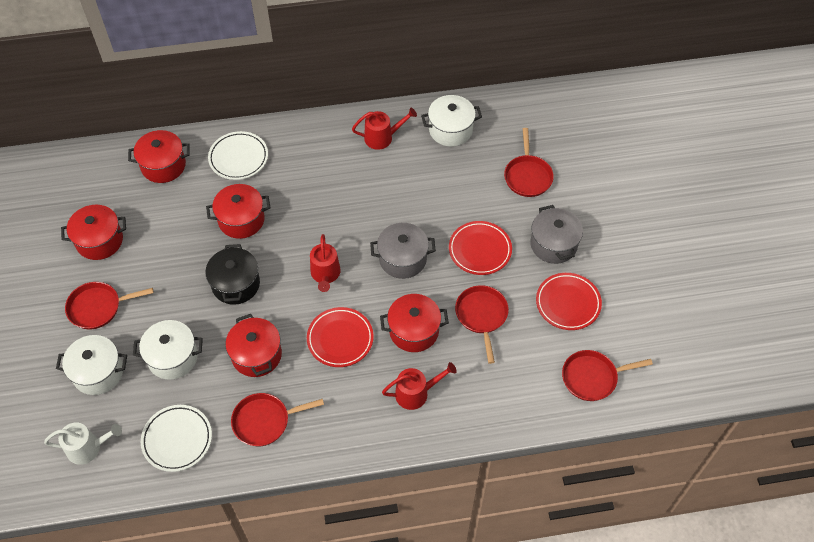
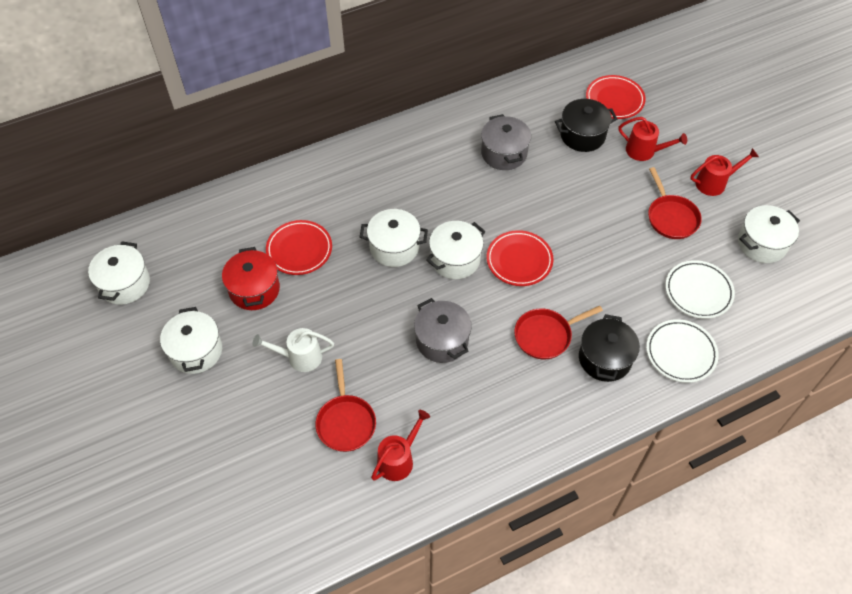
black pot: [205,244,260,305] = 1 -> [555,99,617,152] [579,314,640,382] = 2
red pan: [65,282,154,329] [231,393,324,446] [455,285,509,364] [504,128,554,197] [562,350,653,401] = 5 -> [316,359,376,452] [514,306,603,359] [648,167,702,239] = 3
red pot: [61,205,126,260] [128,130,190,183] [206,184,270,239] [226,314,282,377] [380,294,449,352] = 5 -> [222,247,280,310] = 1
white pot: [56,335,127,395] [133,320,203,380] [421,95,482,147] = 3 -> [88,241,150,305] [160,307,222,374] [360,209,428,267] [426,221,486,279] [738,205,800,263] = 5

